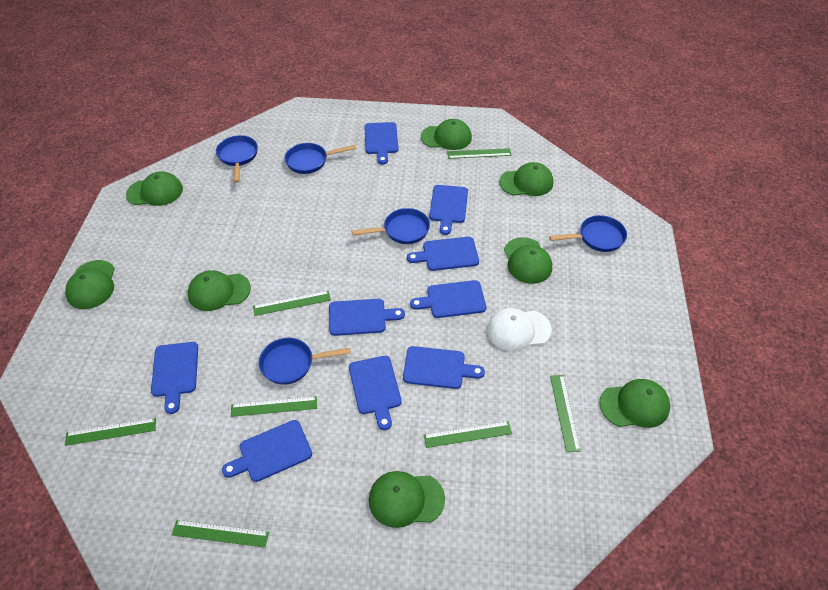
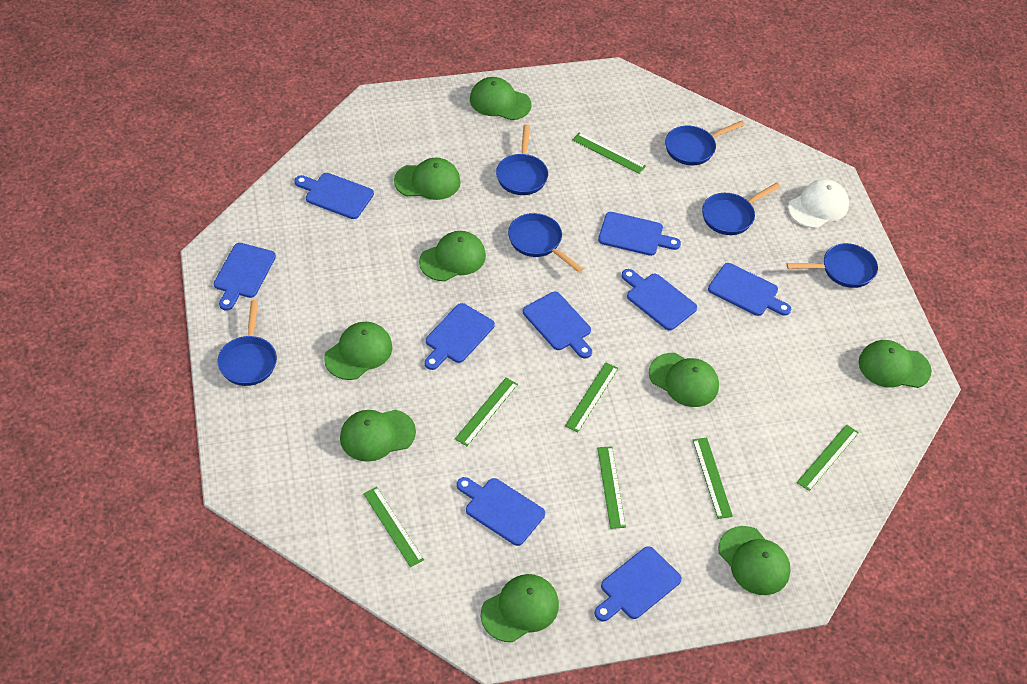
blue pan: [216,135,258,183] [259,338,351,385] [284,143,356,174] [352,208,430,244] [549,215,627,252] = 5 -> [217,300,277,386] [496,124,548,195] [508,213,583,273] [665,121,745,165] [702,182,780,235] [786,243,878,288] = 6
green cap: [65,260,115,309] [126,171,183,206] [188,270,251,311] [369,471,445,528] [421,119,472,150] [499,162,554,196] [504,237,552,284] [599,379,670,428] = 8 -> [324,322,392,380] [340,410,416,462] [394,158,461,200] [419,231,486,281] [470,77,531,120] [481,574,559,642] [649,353,719,407] [718,526,790,595] [859,340,932,388] = 9

